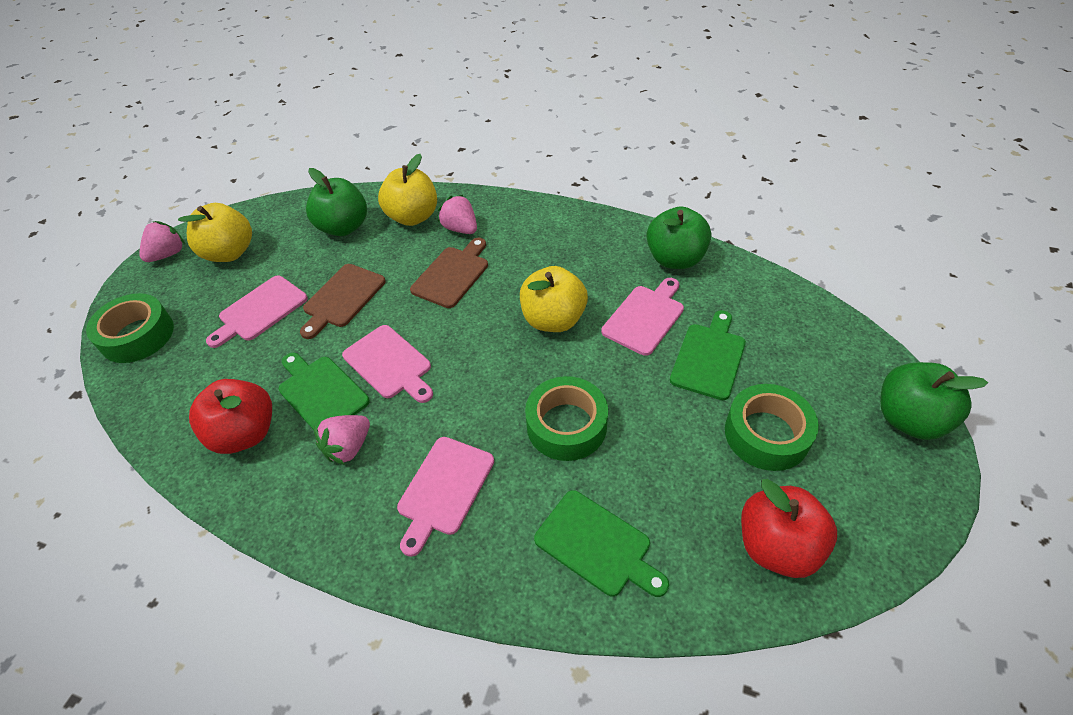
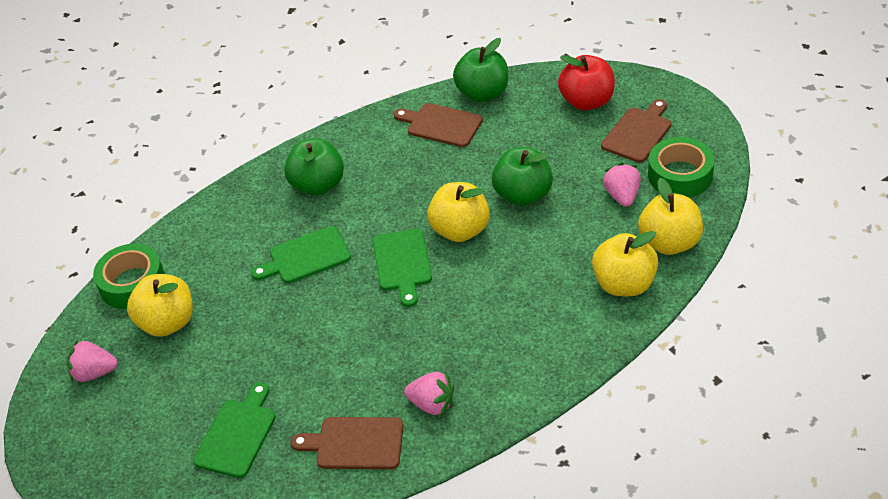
brown cutting board: [300,264,386,339] [410,238,488,308] = 2 -> [291,417,403,469] [394,103,483,147] [601,99,671,163] = 3
green tape: [86,293,174,363] [525,376,608,461] [725,384,819,471] = 3 -> [93,244,165,309] [648,137,715,197] = 2
pink cutting board: [206,276,308,348] [342,325,433,403] [397,437,494,557] [601,278,684,356] = 4 -> none = 0
red apple: [189,379,272,454] [741,479,837,578] = 2 -> [558,55,615,111] = 1
yellow apple: [178,203,252,262] [378,154,437,226] [520,266,588,332] = 3 -> [127,274,193,337] [427,182,490,242] [592,231,659,296] [638,178,703,255] = 4

